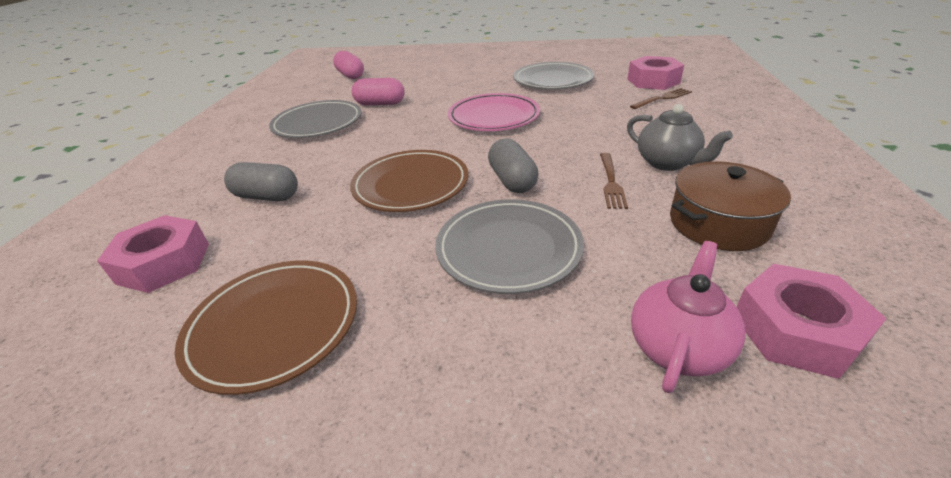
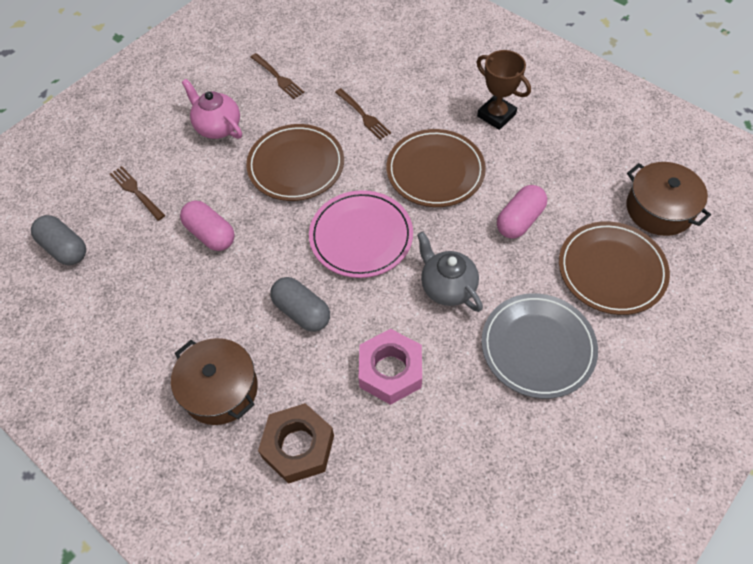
brown fork: [600,153,628,209] [630,88,692,109] = 2 -> [110,166,165,221] [251,53,304,99] [335,88,391,140] = 3
brown nut: none = 0 -> [258,403,334,484] = 1
brown plate: [175,260,357,395] [350,150,469,212] = 2 -> [246,124,344,201] [387,129,486,207] [559,221,670,315] = 3
brown pot: [670,161,791,251] = 1 -> [171,338,258,425] [626,162,711,236] = 2
brown trophy: none = 0 -> [477,50,531,130] = 1
grey plate: [269,100,362,138] [435,199,584,294] [514,62,594,89] = 3 -> [482,293,598,399] = 1
pink nut: [97,215,209,293] [627,56,684,90] [736,263,887,379] = 3 -> [359,329,422,405] = 1

